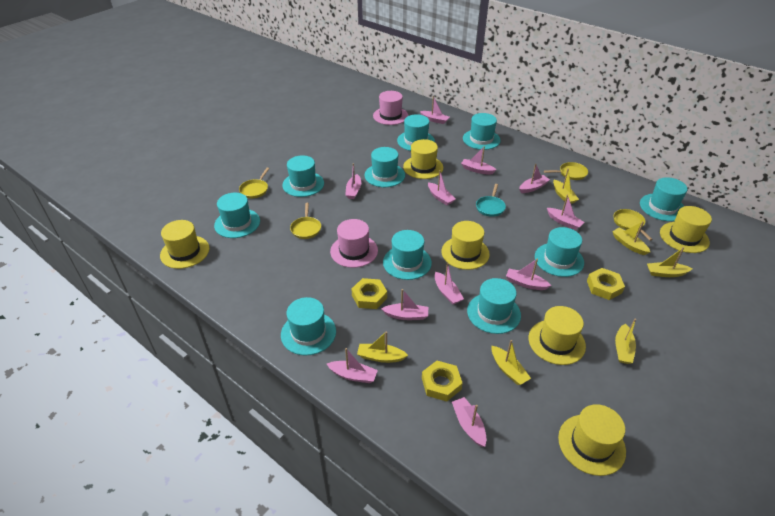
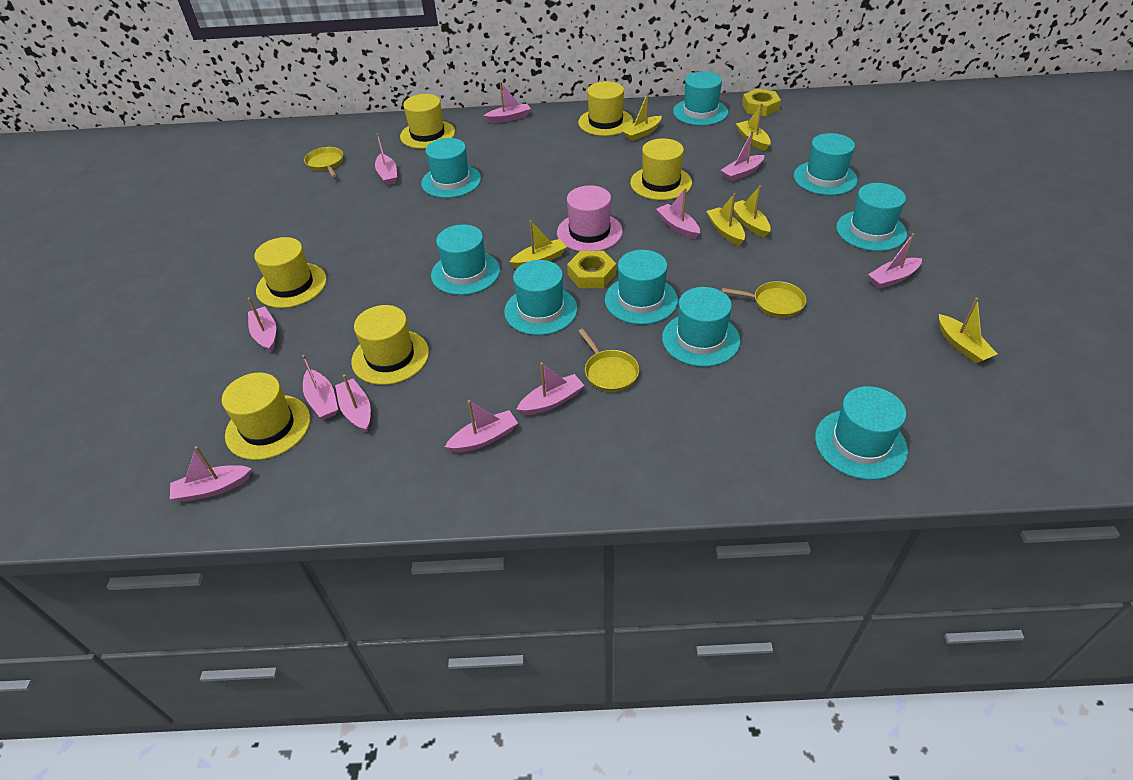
pink hat: [330,219,378,268] [373,91,408,125] = 2 -> [557,185,623,251] = 1
turquoise hat: [214,193,260,238] [281,297,336,356] [282,155,324,197] [365,147,405,187] [383,230,432,280] [397,114,435,151] [463,113,501,150] [467,278,521,334] [535,227,584,277] [640,177,687,221] = 10 -> [421,138,481,198] [431,224,500,295] [504,260,578,335] [605,250,678,325] [662,287,740,367] [673,71,728,126] [794,133,858,195] [815,386,908,480] [836,183,907,251] = 9
turquoise pan: [476,184,506,217] = 1 -> none = 0
yellow nut: [351,278,387,309] [422,361,463,402] [587,268,625,300] = 3 -> [567,251,616,288] [742,89,781,116] = 2
yellow pan: [239,168,269,198] [290,203,321,239] [544,162,588,180] [614,209,653,241] = 4 -> [304,147,343,177] [578,329,639,392] [722,281,806,317] = 3

